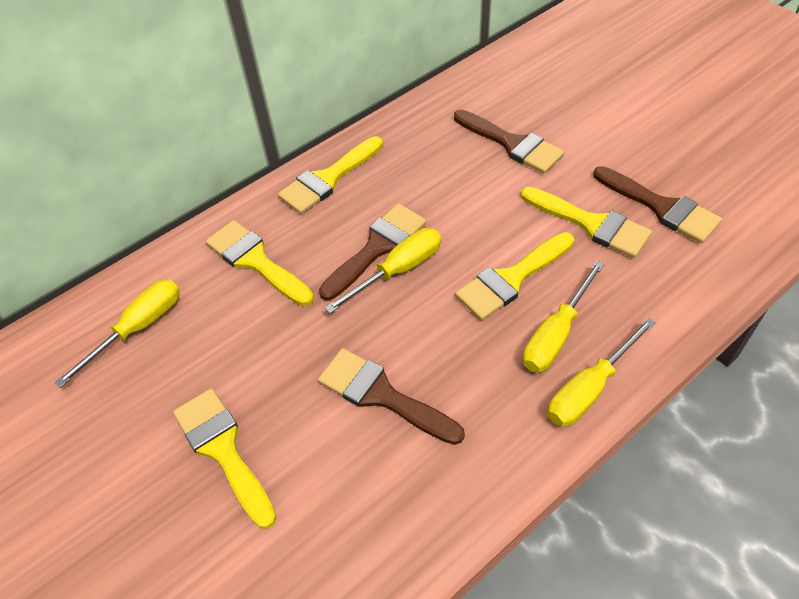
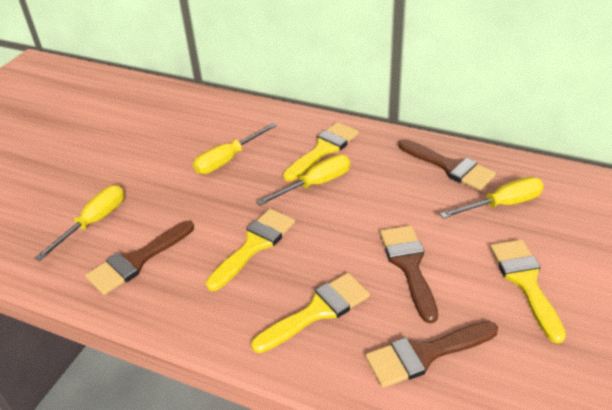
yellow brush: [173,388,277,529] [206,220,314,306] [278,136,383,214] [455,232,574,320] [521,187,652,258] = 5 -> [206,208,295,291] [251,273,370,353] [283,122,359,181] [490,240,566,343] = 4

